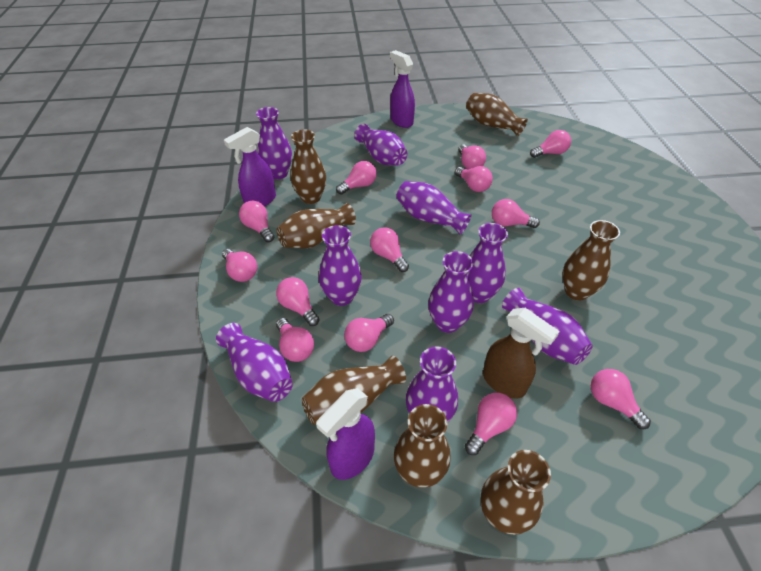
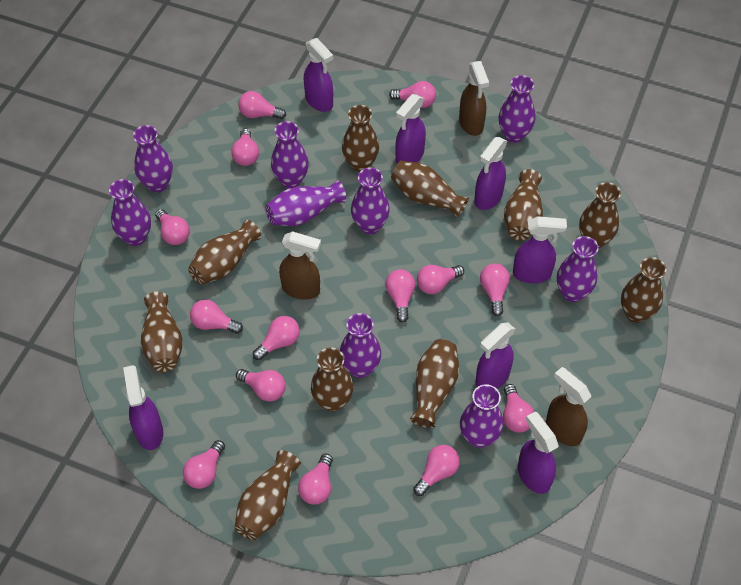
brown spray bottle: [483,308,560,399] = 1 -> [279,231,321,300] [459,61,489,136] [546,367,591,446] = 3
brown vase: [277,203,356,248] [291,129,326,204] [302,356,406,425] [394,404,451,488] [466,93,528,136] [481,450,551,535] [563,220,620,301] = 7 -> [141,292,183,372] [188,220,262,284] [235,450,301,540] [311,347,354,412] [342,105,379,172] [391,160,469,218] [410,339,459,428] [504,169,543,241] [579,182,621,248] [621,257,666,323] = 10
pink light bulb: [222,249,257,282] [239,201,274,242] [276,277,320,326] [276,318,314,362] [336,161,377,195] [344,314,394,352] [370,227,409,272] [455,166,493,192] [458,145,486,169] [465,393,517,455] [492,199,540,228] [530,130,571,158] [591,369,651,429] = 13 -> [155,209,190,245] [183,440,225,489] [190,300,243,334] [231,129,259,166] [236,369,286,401] [238,91,286,119] [253,316,300,360] [298,453,333,505] [386,269,415,322] [389,81,436,108] [413,445,460,496] [417,265,464,294] [480,263,510,316] [503,384,534,433] = 14
purple spray bottle: [224,127,276,206] [316,388,375,480] [390,50,415,128] = 3 -> [123,365,163,450] [304,38,333,112] [395,94,426,164] [474,137,507,210] [476,322,515,389] [513,216,567,283] [518,411,558,494] = 7

